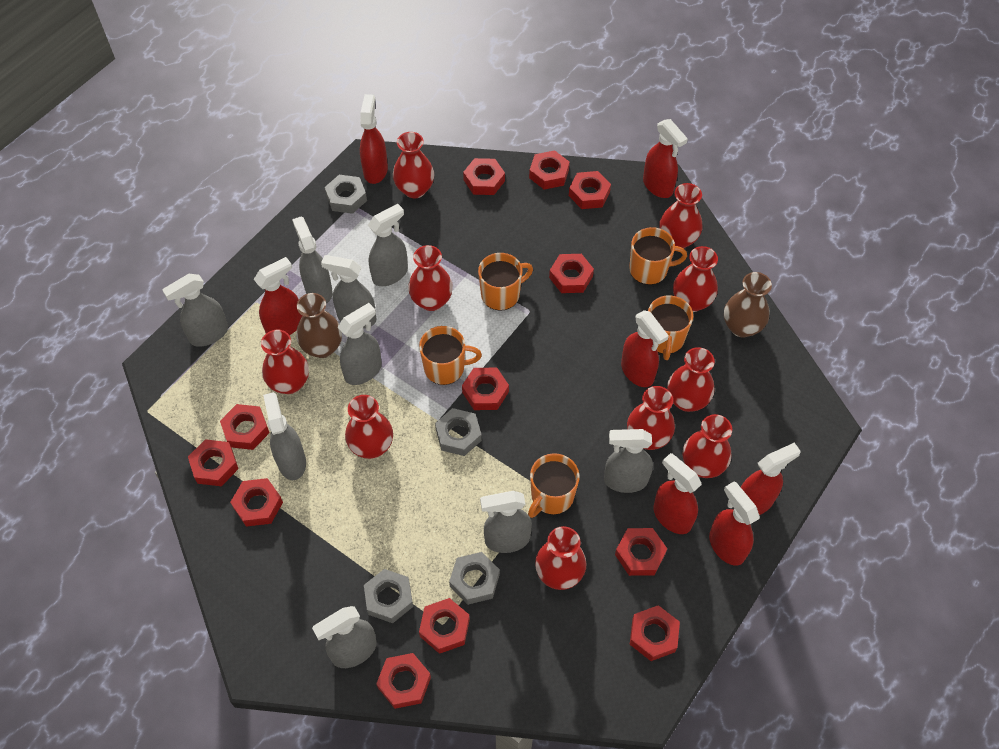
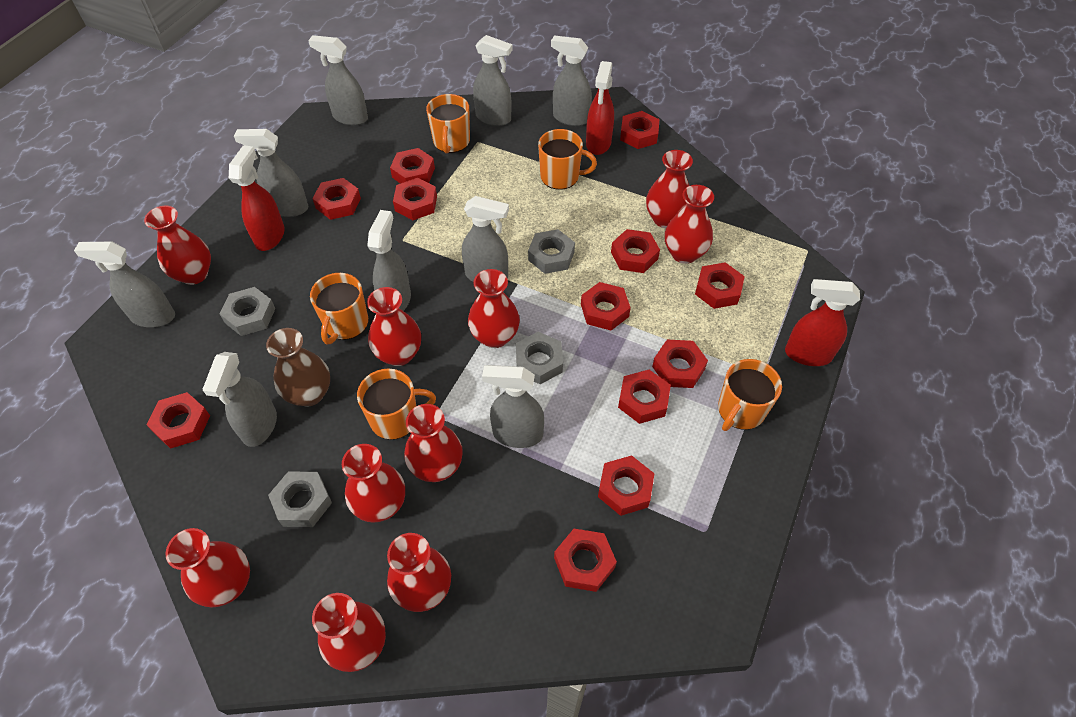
brown vase: [296,293,342,358] [724,272,772,337] = 2 -> [266,328,330,407] = 1
red spray bottle: [254,257,303,335] [360,94,388,184] [621,310,669,387] [643,119,688,198] [654,453,702,534] [709,481,760,566] [741,443,801,515] = 7 -> [229,145,285,251] [586,61,614,155] [785,279,860,366] = 3

